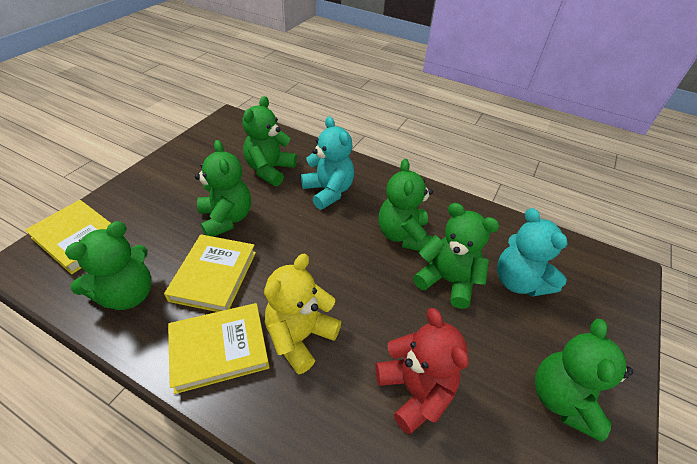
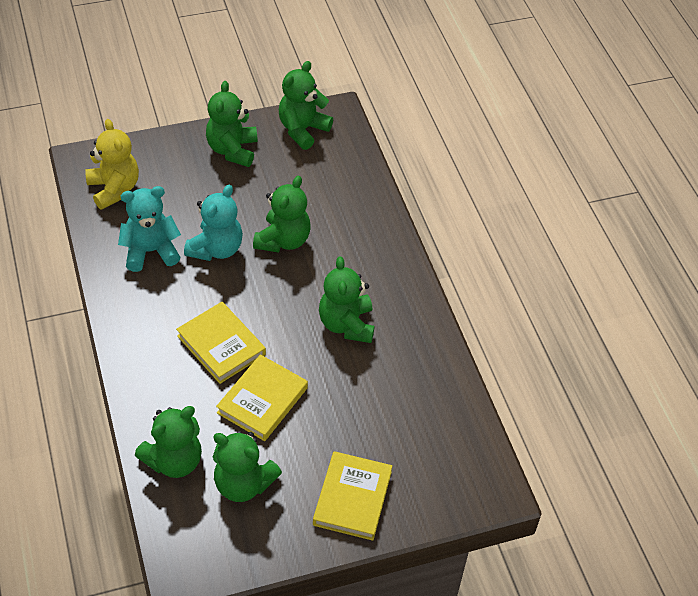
red teddy bear: [375,308,469,434] = 1 -> none = 0

